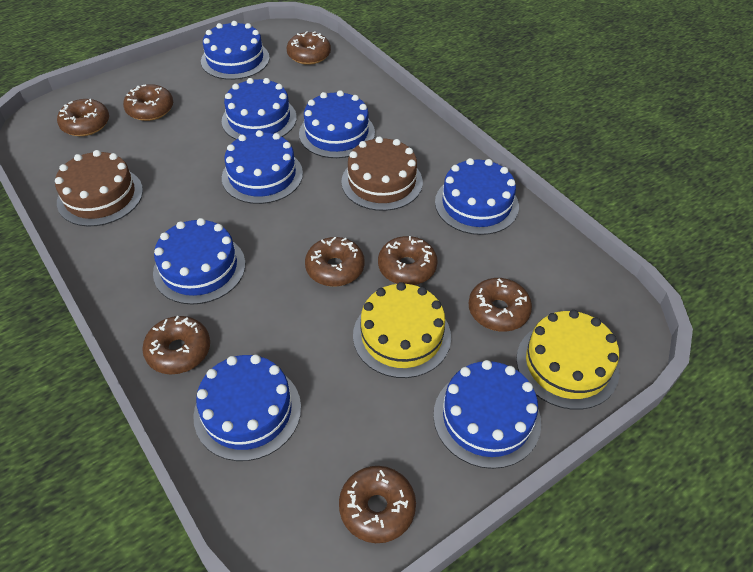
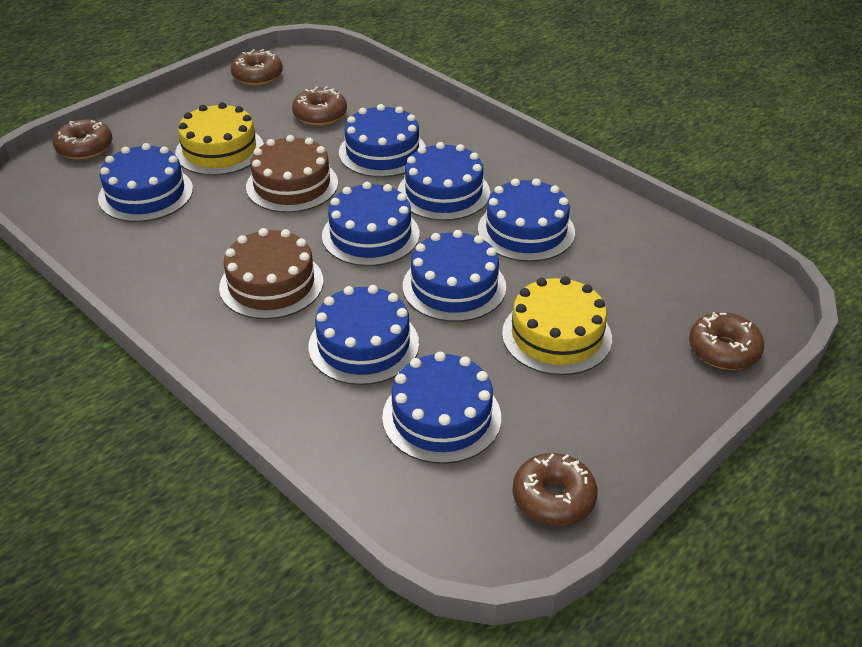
brown donut: [57,99,109,136] [123,84,173,121] [142,316,210,374] [286,31,331,65] [305,237,365,287] [339,466,416,543] [378,236,438,285] [469,278,532,332] = 8 -> [53,119,112,160] [231,49,283,85] [292,87,347,126] [513,453,597,526] [689,312,764,370] = 5

